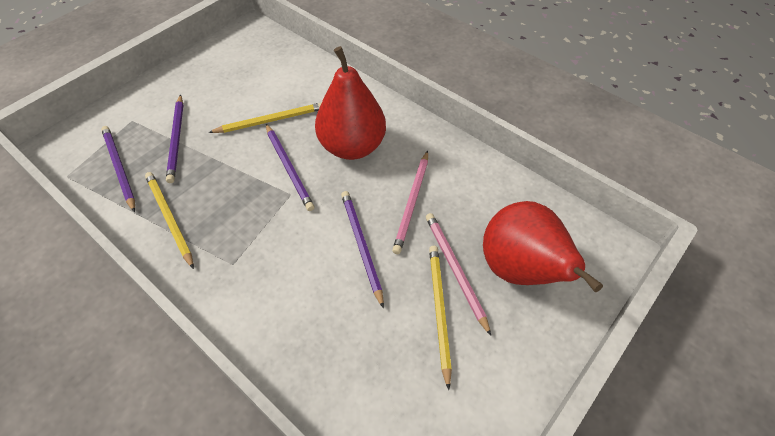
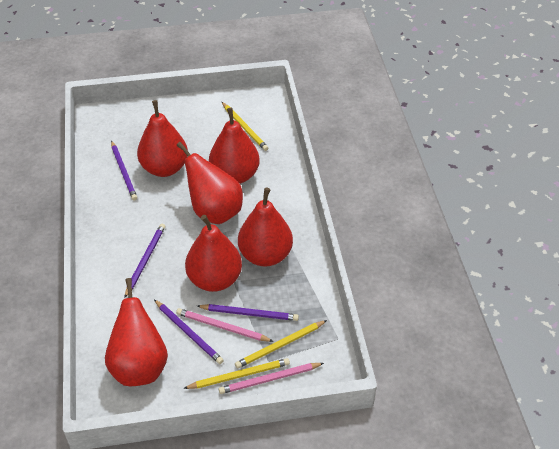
red pear: [315,46,386,160] [483,201,603,292] = 2 -> [105,278,168,386] [137,100,188,177] [177,142,243,224] [185,215,242,292] [209,108,260,184] [238,187,293,266] = 6

